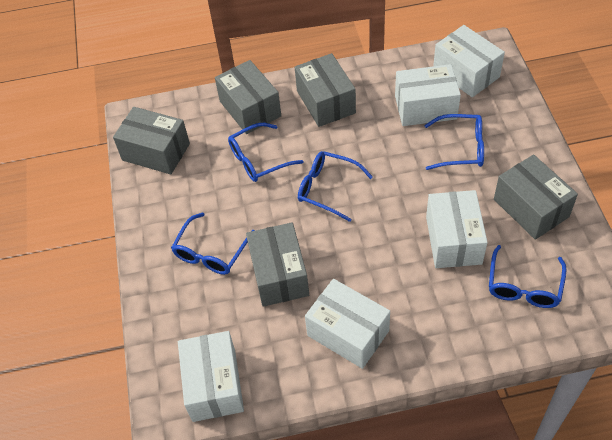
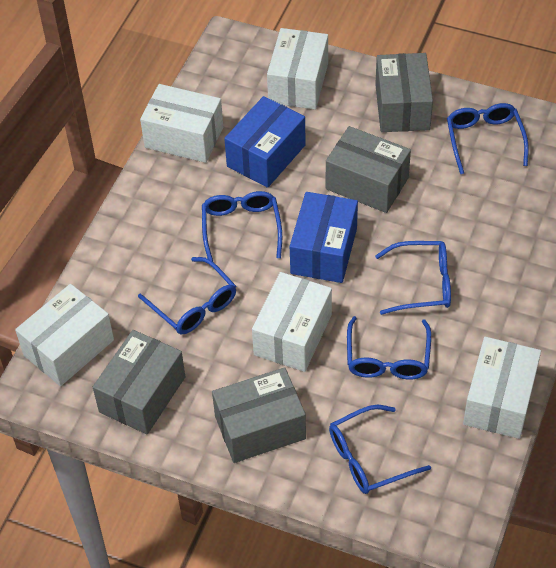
blue box: none = 0 -> [224,96,306,188] [290,192,358,283] = 2
blue glasses: [171,212,255,275] [228,123,304,182] [298,151,373,222] [424,114,484,170] [489,245,567,308] = 5 -> [138,257,236,334] [202,191,282,263] [329,405,431,494] [347,316,431,380] [375,241,451,315] [447,103,529,174] = 6
grey box: [113,107,190,174] [215,60,281,134] [246,222,309,307] [295,53,356,127] [494,155,578,240] = 5 -> [93,330,185,434] [212,367,306,463] [326,126,411,213] [375,53,433,132] = 4

